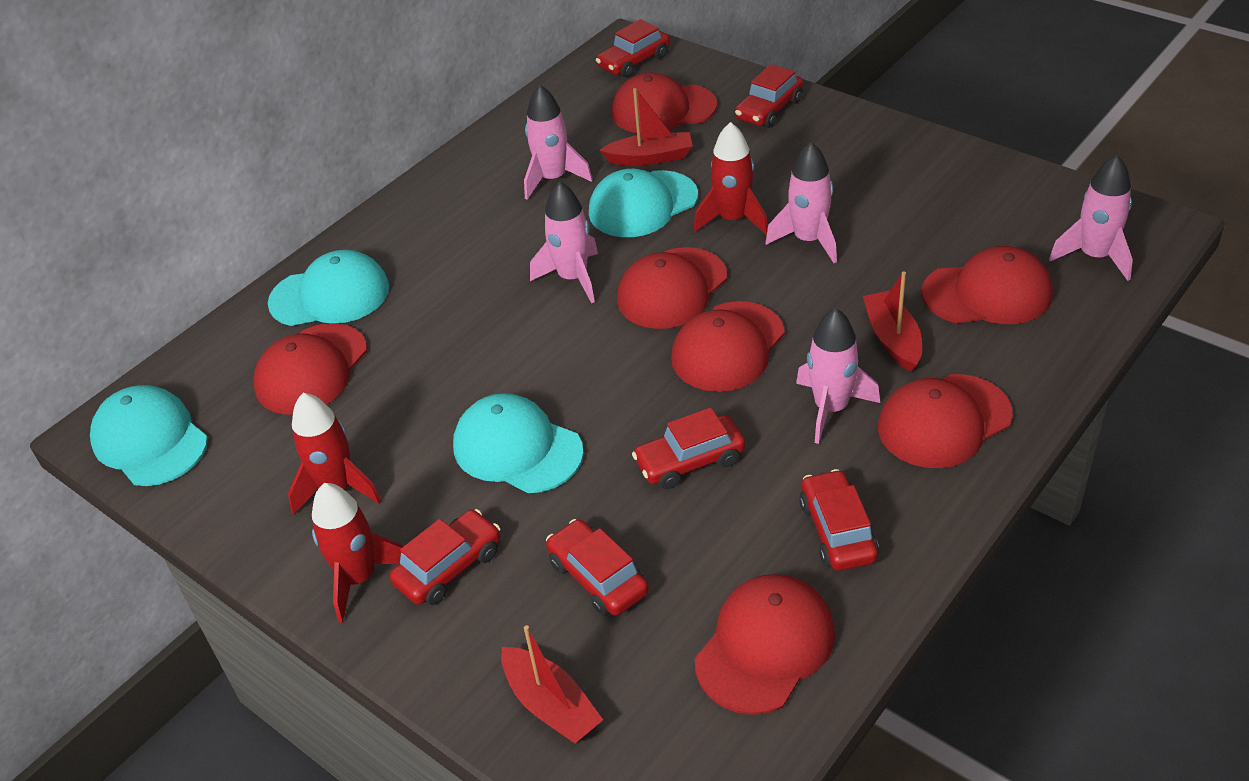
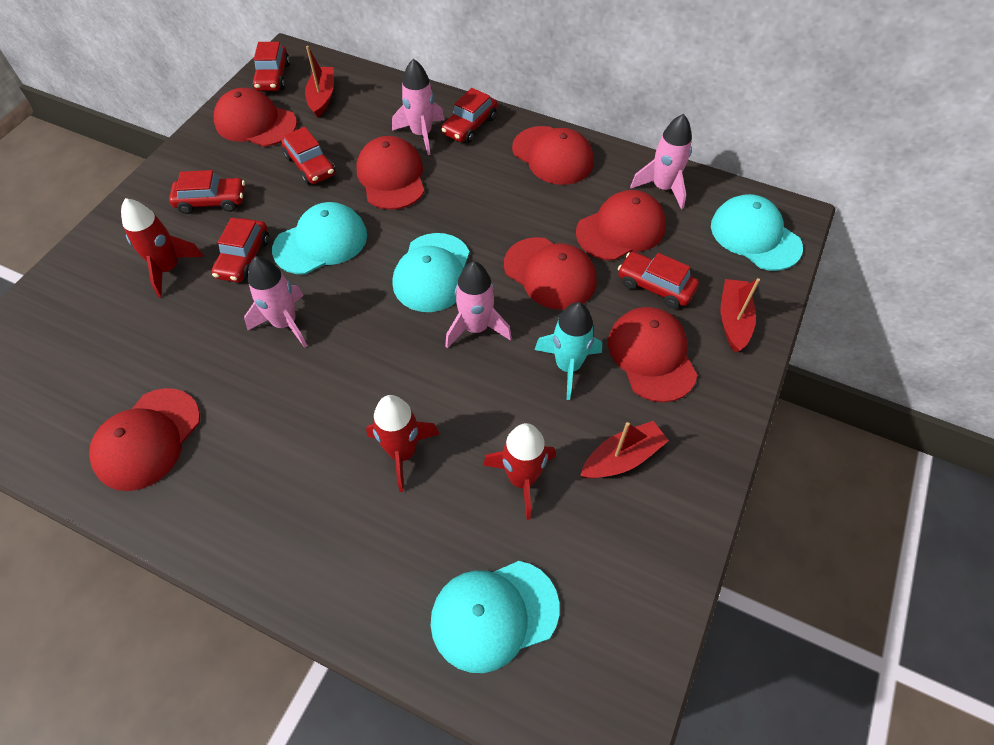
pink rocket: [524,85,593,200] [530,181,598,303] [765,142,837,263] [796,308,880,444] [1049,155,1133,281] = 5 -> [244,256,307,348] [392,59,445,155] [445,261,512,348] [630,114,692,210] = 4
turquoise rocket: none = 0 -> [535,302,602,400] = 1

